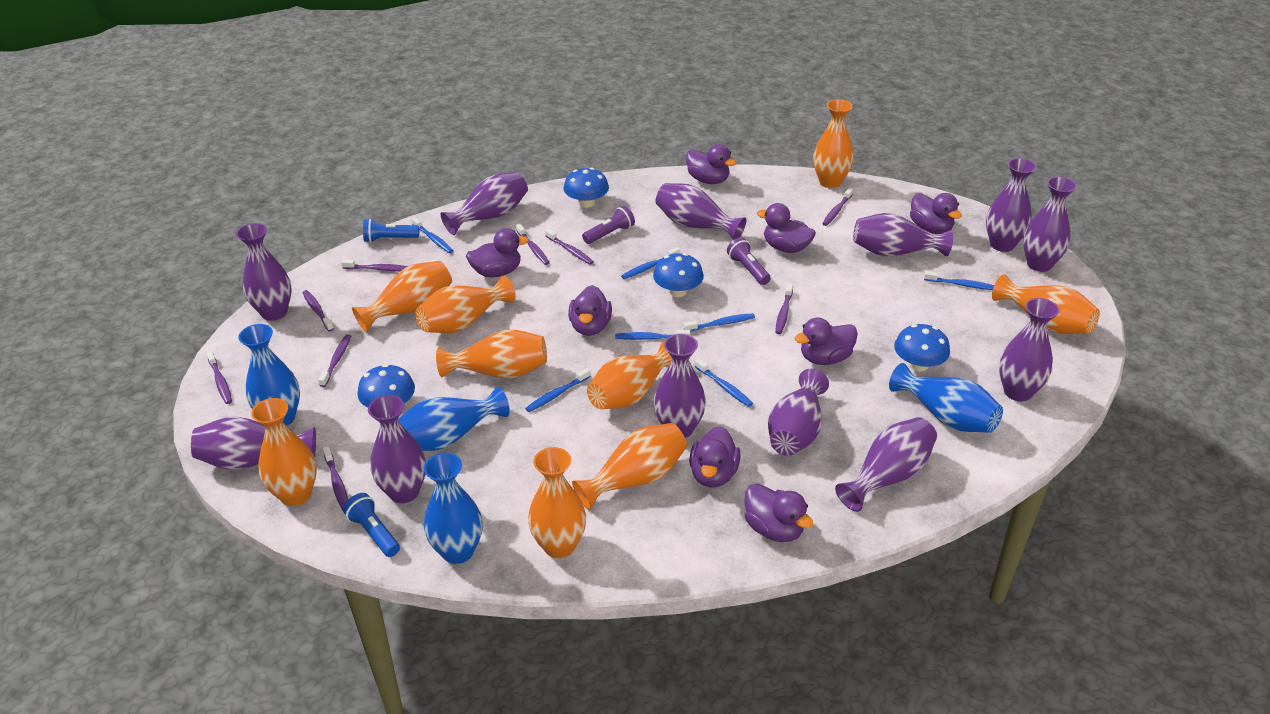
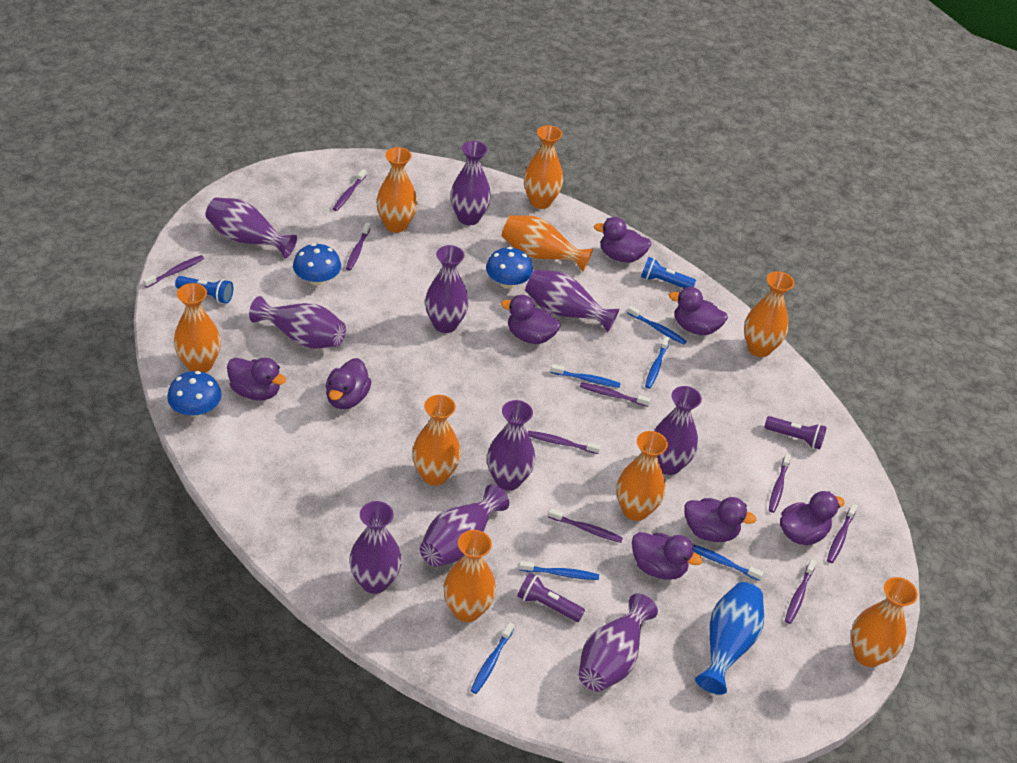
blue mushroom: [358,364,415,408] [563,167,609,208] [653,253,704,297] [894,324,950,371] = 4 -> [167,371,221,417] [293,243,341,286] [486,247,533,289] = 3
blue toothbrush: [411,217,453,253] [525,368,591,412] [615,330,690,340] [621,247,680,279] [684,313,755,332] [695,358,753,407] [924,271,994,290] = 7 -> [470,622,514,694] [519,561,599,580] [551,364,621,388] [627,306,687,345] [645,336,670,389] [693,545,763,581] = 6
blue vase: [239,324,300,426] [398,387,510,451] [424,453,483,564] [889,363,1003,433] = 4 -> [695,582,764,695] = 1
purple vase: [191,416,316,470] [236,223,292,321] [368,395,426,503] [441,172,528,235] [654,334,706,438] [655,183,746,240] [768,369,829,456] [835,417,937,512] [853,213,953,257] [986,158,1037,252] [999,298,1060,402] [1023,176,1077,272] = 12 -> [205,197,297,258] [249,296,346,349] [349,501,402,594] [420,485,509,567] [425,245,469,333] [451,141,491,225] [487,400,535,491] [525,270,619,332] [579,593,658,692] [654,386,702,475] = 10

